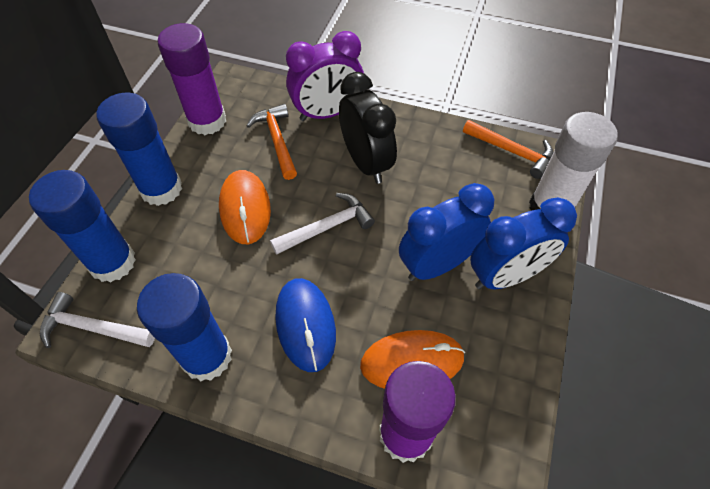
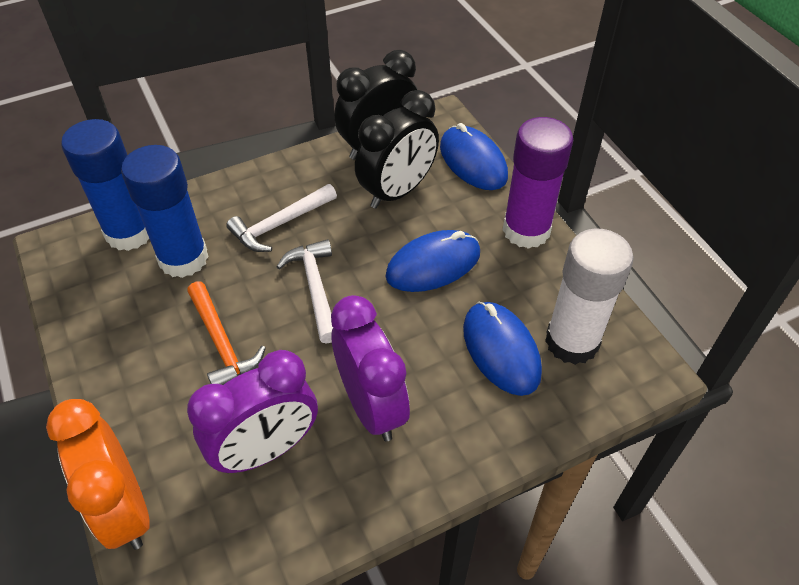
black clock: [339,72,397,184] = 1 -> [334,50,417,160] [355,90,439,209] = 2
blue clock: [399,183,494,281] [470,197,577,289] = 2 -> none = 0
blue glue stick: [29,170,136,282] [97,93,182,206] [137,273,232,382] = 3 -> [61,119,149,251] [121,145,209,278] = 2
blue mouse: [275,278,336,372] = 1 -> [385,230,480,292] [440,123,508,190] [463,302,542,396] = 3
orange clock: none = 0 -> [46,399,150,550] = 1
orange hammer: [246,104,297,180] [463,120,553,179] = 2 -> [187,281,266,385] = 1
orange mouse: [219,170,271,244] [360,330,465,389] = 2 -> none = 0
purple clock: [286,31,364,121] = 1 -> [187,350,318,473] [331,295,410,441] = 2
purple glue stick: [158,23,226,135] [379,361,456,463] = 2 -> [503,117,573,249] = 1

